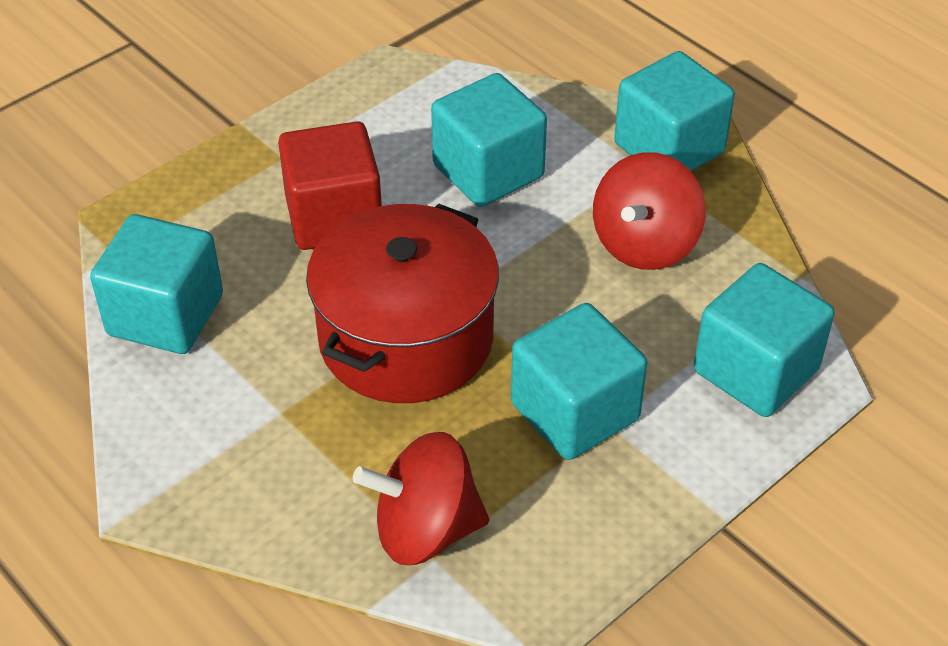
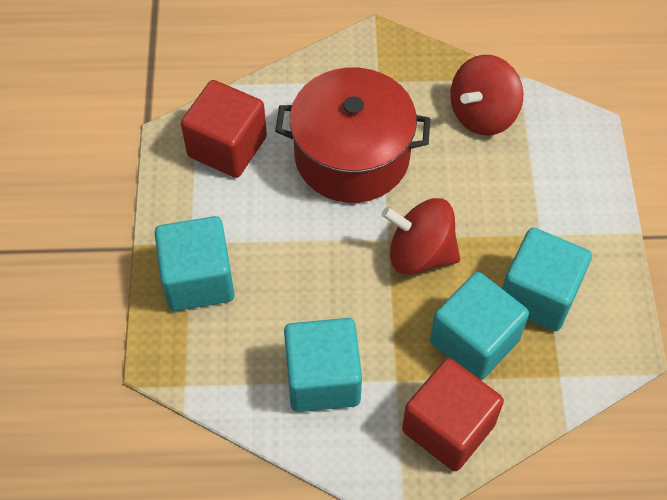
red cube: [278,121,382,250] = 1 -> [181,80,267,178] [402,358,504,471] = 2
turquoise cube: [90,214,223,354] [431,73,547,207] [511,303,647,460] [614,51,735,171] [694,263,835,417] = 5 -> [154,216,234,311] [284,318,362,412] [430,272,529,381] [502,228,592,331] = 4

